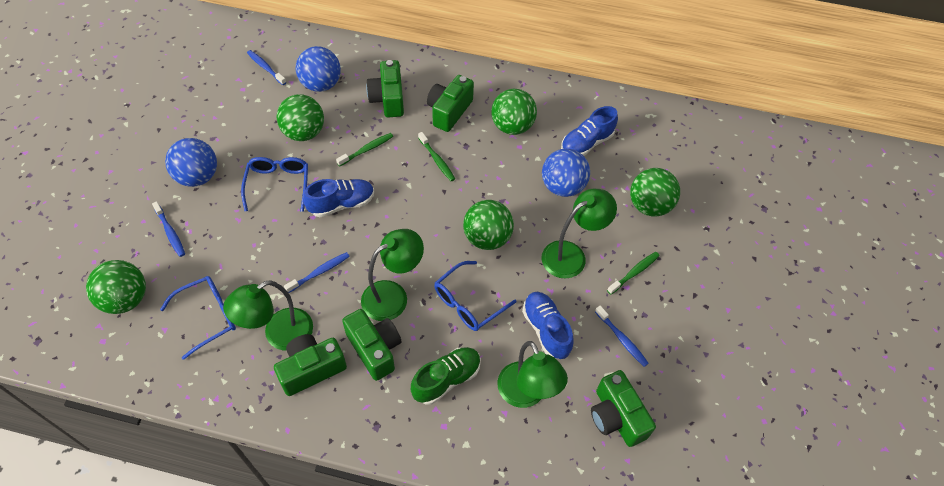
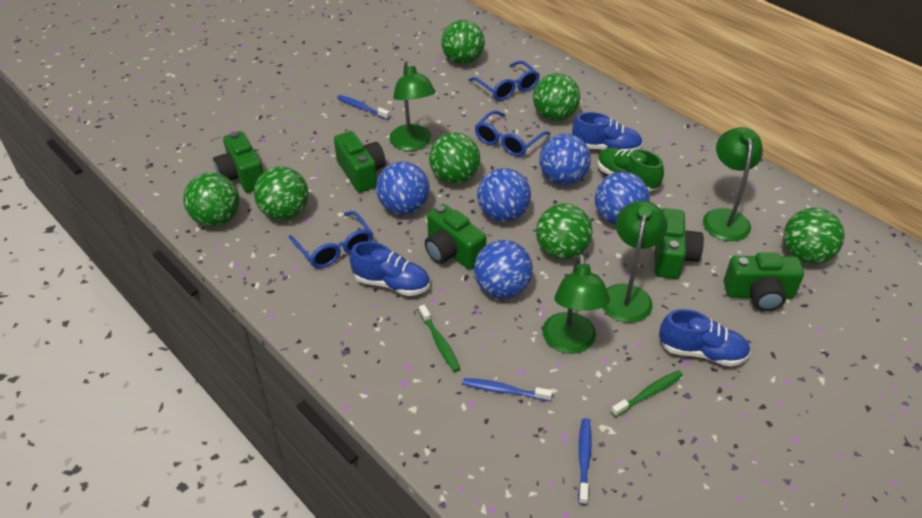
blue ball: [165,138,217,187] [296,46,341,92] [542,149,590,197] = 3 -> [376,162,430,215] [474,240,533,299] [477,168,531,222] [539,134,591,185] [595,172,650,225] = 5
blue toothbrush: [152,202,185,257] [247,50,286,85] [284,252,350,293] [595,306,649,367] = 4 -> [337,95,390,120] [463,378,552,401] [578,419,592,505] = 3
green ball: [86,260,146,314] [277,94,324,141] [463,200,514,250] [491,89,537,135] [630,168,680,216] = 5 -> [183,173,240,227] [254,166,309,220] [429,133,480,184] [441,20,485,64] [533,73,580,121] [536,204,593,260] [783,208,844,264] = 7
green toothbrush: [336,133,393,166] [418,132,455,181] [607,252,659,294] = 3 -> [419,305,460,372] [611,370,683,417] = 2

